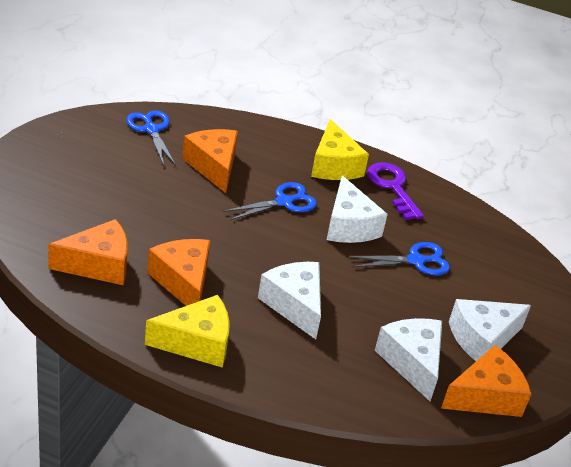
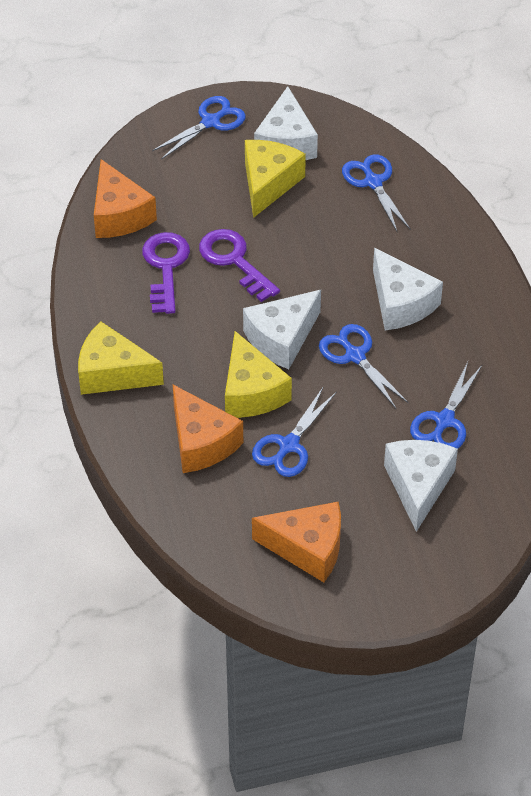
blue scissors: [126,110,176,166] [223,182,317,220] [349,242,450,275] = 3 -> [152,96,246,160] [252,388,337,477] [319,324,409,408] [342,154,410,231] [410,362,482,449] = 5
orange cheese: [48,219,128,285] [147,239,210,306] [182,129,238,193] [441,345,531,417] = 4 -> [94,159,157,238] [173,385,243,473] [252,502,341,582] = 3
purple key: [367,162,424,220] = 1 -> [142,232,190,314] [199,229,280,302] = 2
yellow cheese: [145,295,230,368] [311,119,369,180] = 2 -> [78,321,164,395] [225,331,292,418] [245,140,306,218] = 3

